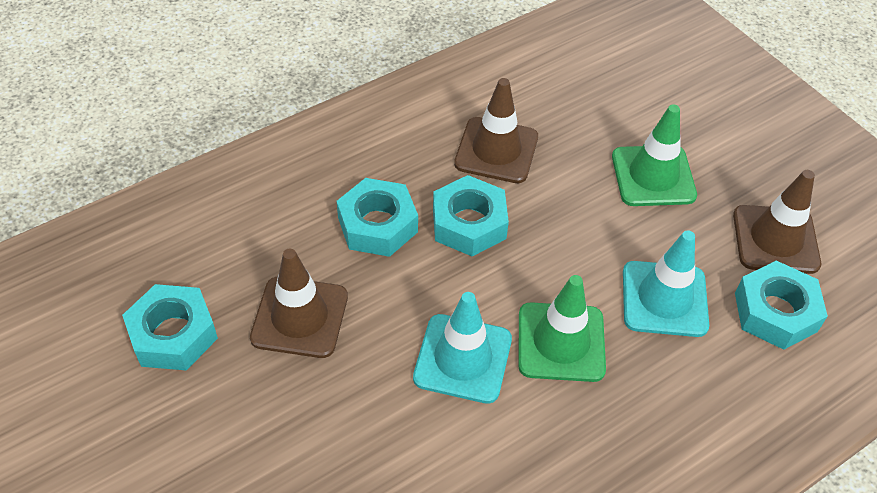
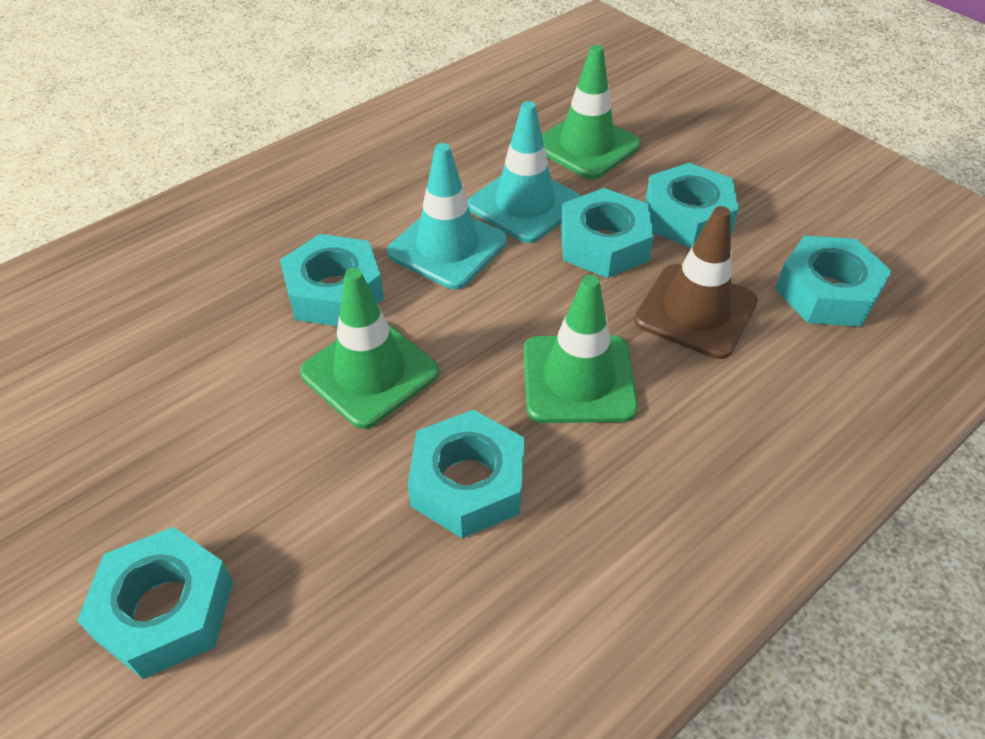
brown traffic cone: [250,249,348,358] [454,78,538,183] [733,170,821,274] = 3 -> [634,206,758,359] = 1
green traffic cone: [518,275,606,382] [612,104,697,206] = 2 -> [300,268,439,429] [524,275,638,423] [542,45,641,179] = 3
turquoise nut: [122,284,218,371] [337,178,418,257] [433,175,509,257] [735,261,828,350] = 4 -> [77,527,233,679] [280,234,384,327] [408,410,525,538] [561,188,654,278] [645,163,739,248] [775,236,892,327] = 6

